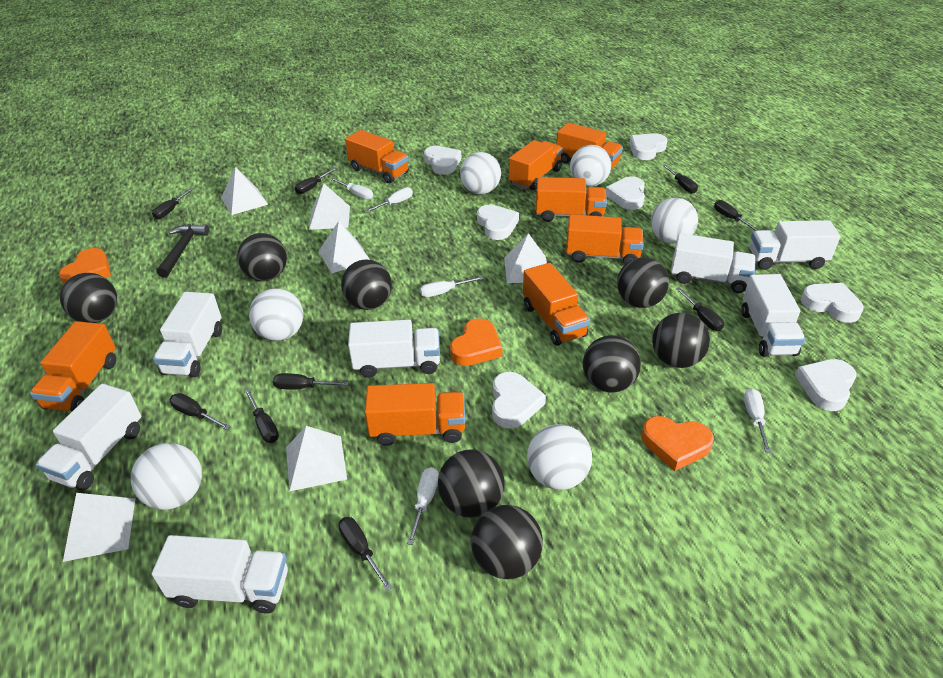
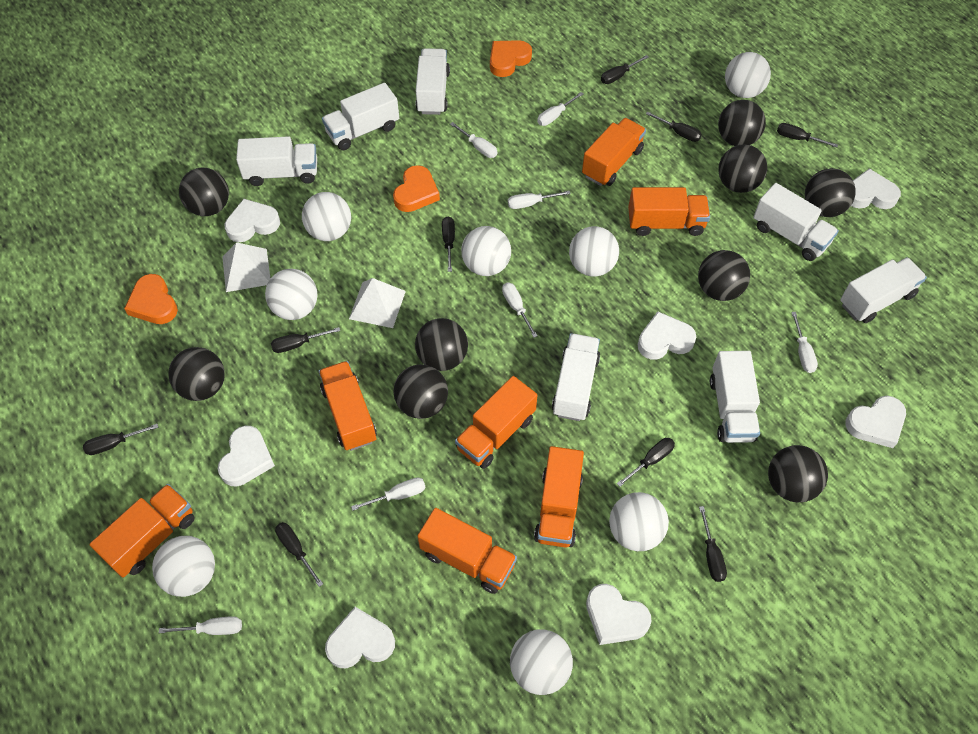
black ball: [60,273,117,323] [237,233,287,281] [341,260,392,310] [438,449,505,518] [471,505,543,579] [583,335,641,392] [617,257,669,308] [652,313,710,368] = 8 -> [168,347,225,401] [179,168,229,216] [393,364,448,419] [415,318,468,371] [698,250,750,301] [718,100,766,146] [718,145,767,193] [768,445,828,503] [805,168,856,217] = 9
black hammer: [157,224,209,278] = 1 -> none = 0
orange truck: [30,321,116,412] [345,130,409,183] [365,383,465,446] [509,140,563,190] [523,263,590,346] [536,177,607,222] [556,123,623,169] [566,214,644,264] = 8 -> [89,484,195,578] [319,361,377,451] [417,508,517,594] [455,376,537,469] [534,446,584,548] [582,118,646,186] [628,187,710,236] = 7
white ball: [131,443,202,510] [249,288,303,341] [460,152,501,194] [527,424,592,490] [570,145,611,187] [651,198,698,244] = 6 -> [152,536,215,597] [265,269,318,320] [302,192,351,241] [461,226,511,276] [510,629,573,695] [569,226,619,276] [609,492,669,551] [725,52,771,98] = 8
white pyramid: [63,493,135,562] [221,167,268,215] [286,426,347,491] [309,184,350,230] [318,221,370,273] [504,233,547,283] = 6 -> [222,242,271,292] [349,278,406,328] = 2
white screwdriver: [331,178,373,200] [365,187,413,212] [407,467,439,545] [420,276,483,297] [744,388,771,453] = 5 -> [159,616,242,635] [351,478,426,511] [450,122,497,158] [502,283,538,338] [508,191,571,209] [537,92,583,126] [791,312,818,373] = 7

